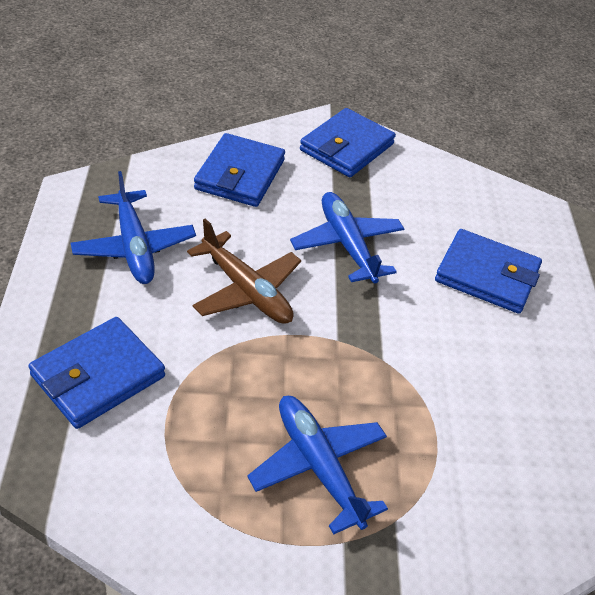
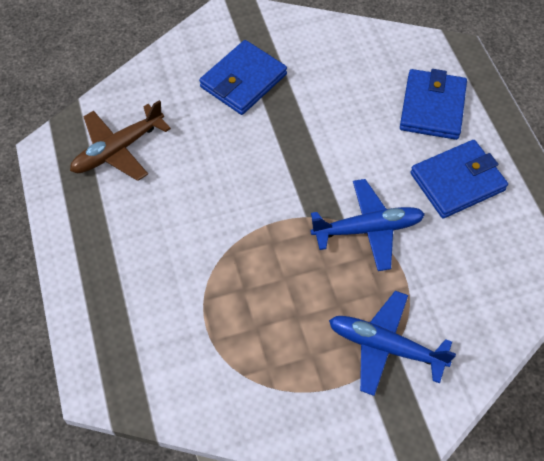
blue plane: [71,171,196,284] [247,396,388,534] [290,192,404,284] = 3 -> [310,179,425,271] [329,291,456,396] = 2
blue wallet: [28,317,165,429] [194,133,285,207] [300,108,396,177] [435,229,542,314] = 4 -> [199,40,287,115] [400,69,467,140] [410,140,508,218] = 3

